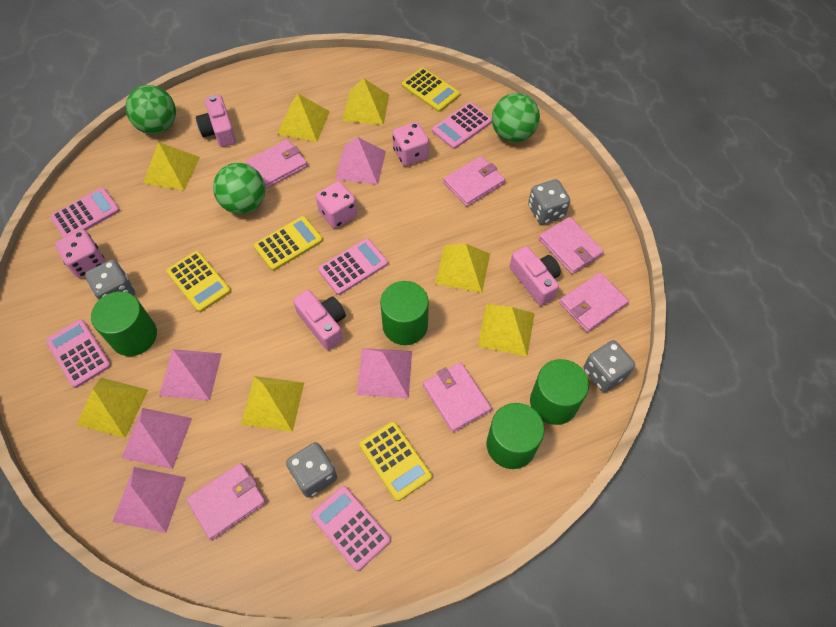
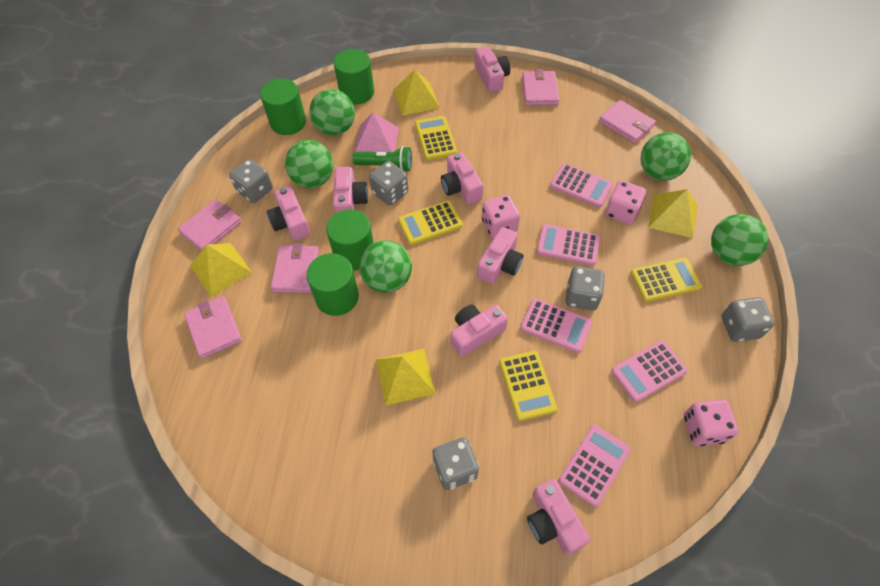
green ball: [126,85,176,134] [213,163,265,214] [492,93,540,142] = 3 -> [285,140,333,188] [309,89,355,136] [359,240,412,293] [641,132,691,181] [711,214,769,266] = 5
green flashlight: none = 0 -> [353,146,412,171] = 1
grey dice: [85,259,135,300] [286,442,337,498] [528,179,570,224] [583,340,635,392] = 4 -> [229,159,273,203] [369,161,408,206] [432,437,479,490] [566,266,605,310] [721,297,774,342] = 5
pink camera: [196,95,236,147] [293,290,346,350] [510,246,561,306] = 3 -> [267,186,310,241] [333,167,368,214] [441,152,483,205] [451,305,508,357] [475,47,510,93] [477,227,524,284] [527,479,590,555] = 7
pink pyramid: [112,467,186,533] [122,408,192,469] [159,349,222,401] [335,137,386,185] [357,348,412,398] = 5 -> [354,113,399,152] = 1
pink wallet: [186,463,266,540] [246,139,308,189] [423,362,491,432] [443,156,505,207] [539,217,604,274] [559,272,629,332] = 6 -> [178,199,242,251] [184,296,242,359] [271,243,319,293] [522,69,559,105] [599,100,656,144] = 5
yellow pyramid: [77,378,148,438] [143,142,200,191] [241,376,304,432] [277,94,330,142] [342,78,389,125] [435,244,490,293] [478,304,535,356] = 7 -> [190,243,252,297] [376,349,436,406] [393,69,440,116] [648,189,698,238] = 4

